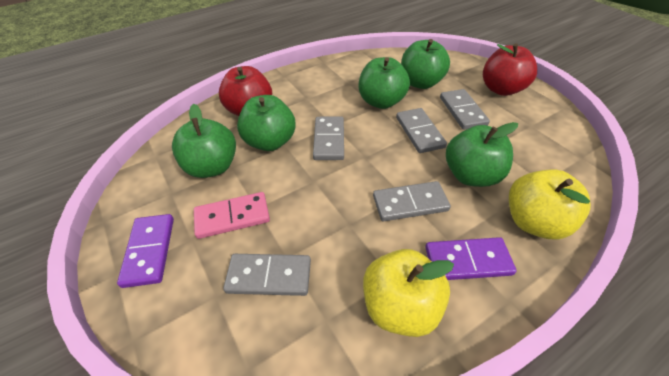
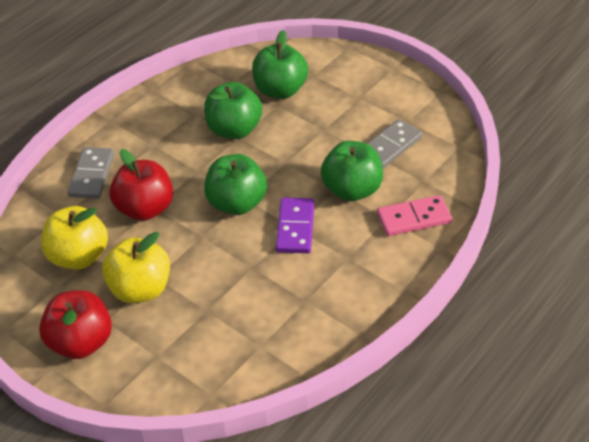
green apple: [172,104,236,178] [237,95,296,151] [359,57,410,109] [401,39,450,89] [446,122,518,187] = 5 -> [204,82,263,139] [204,154,267,215] [252,30,308,99] [321,141,383,201] = 4
grey domino: [223,254,311,296] [313,116,344,160] [373,181,451,221] [396,108,447,153] [440,89,490,130] = 5 -> [67,147,114,199] [367,119,422,168] = 2
purple domino: [117,214,174,288] [425,237,517,280] = 2 -> [276,197,314,253] = 1

